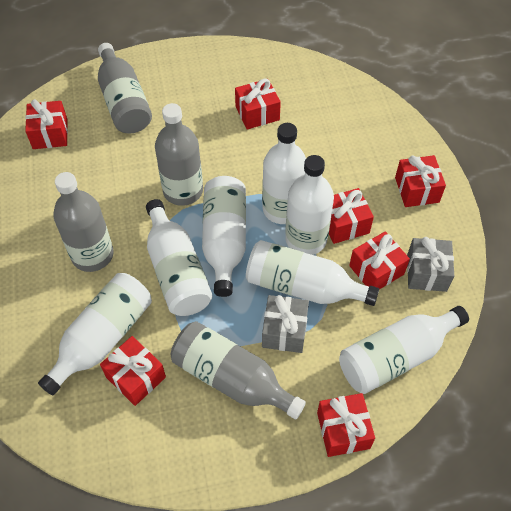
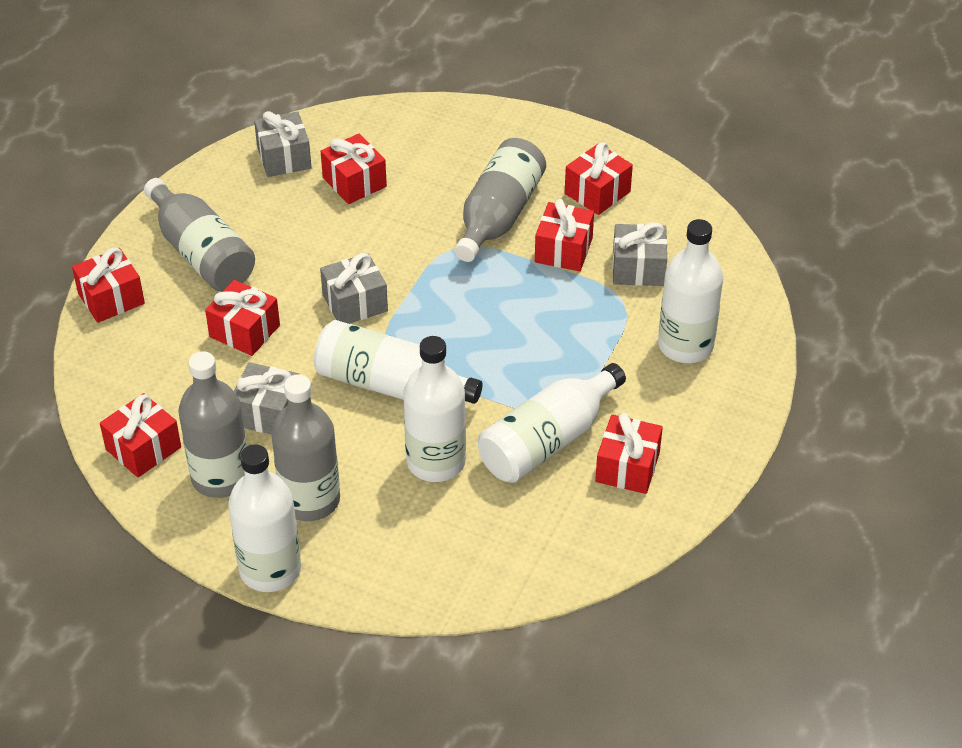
grey gift: [262,295,309,353] [407,237,454,292] = 2 -> [234,362,300,434] [254,111,312,177] [320,253,388,324] [612,222,668,286] = 4
white bottle: [38,273,152,396] [146,199,212,316] [202,176,246,297] [246,240,379,306] [262,123,306,224] [285,155,334,255] [339,306,469,394] = 7 -> [228,444,301,592] [314,320,483,404] [403,336,466,482] [478,363,626,483] [658,219,723,363] = 5

